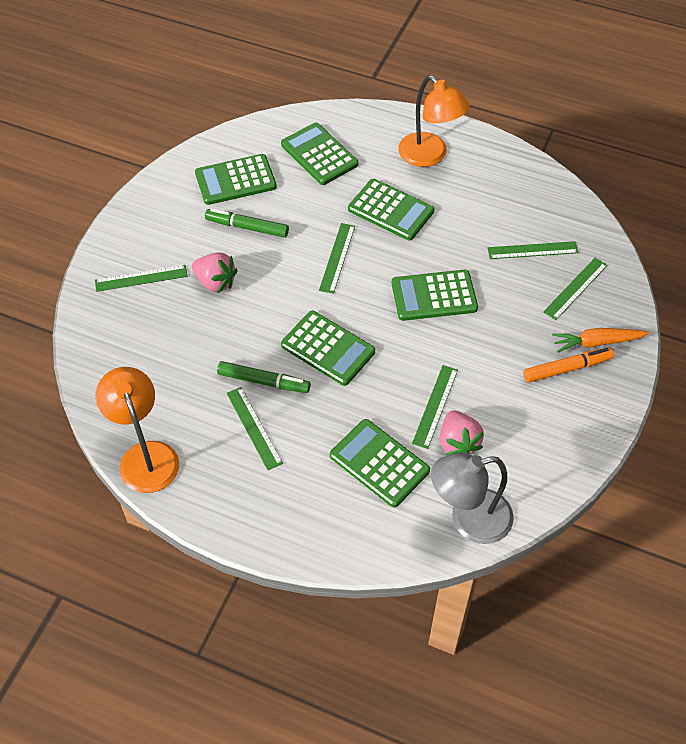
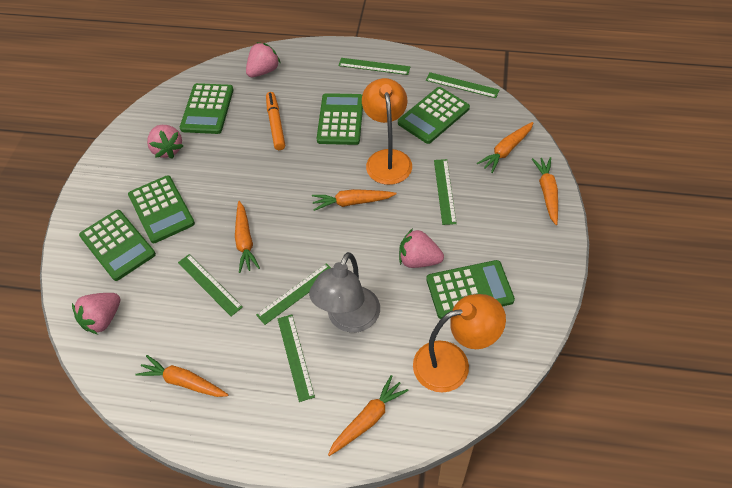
green marker: [205,208,289,238] [217,361,311,393] = 2 -> none = 0
orange carrot: [552,328,649,353] = 1 -> [135,355,229,397] [235,201,260,273] [312,189,396,211] [328,375,409,456] [477,122,533,173] [532,157,558,225] = 6
pink strawberry: [192,252,237,293] [440,410,484,455] = 2 -> [72,293,120,334] [147,125,183,159] [246,42,280,77] [399,228,444,268] = 4

